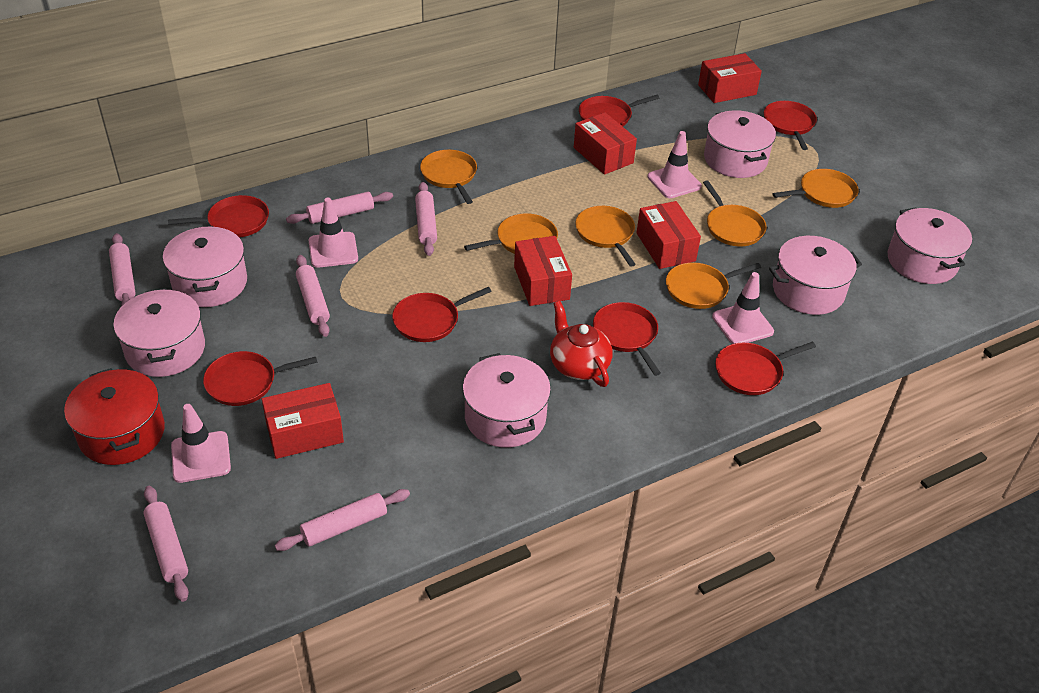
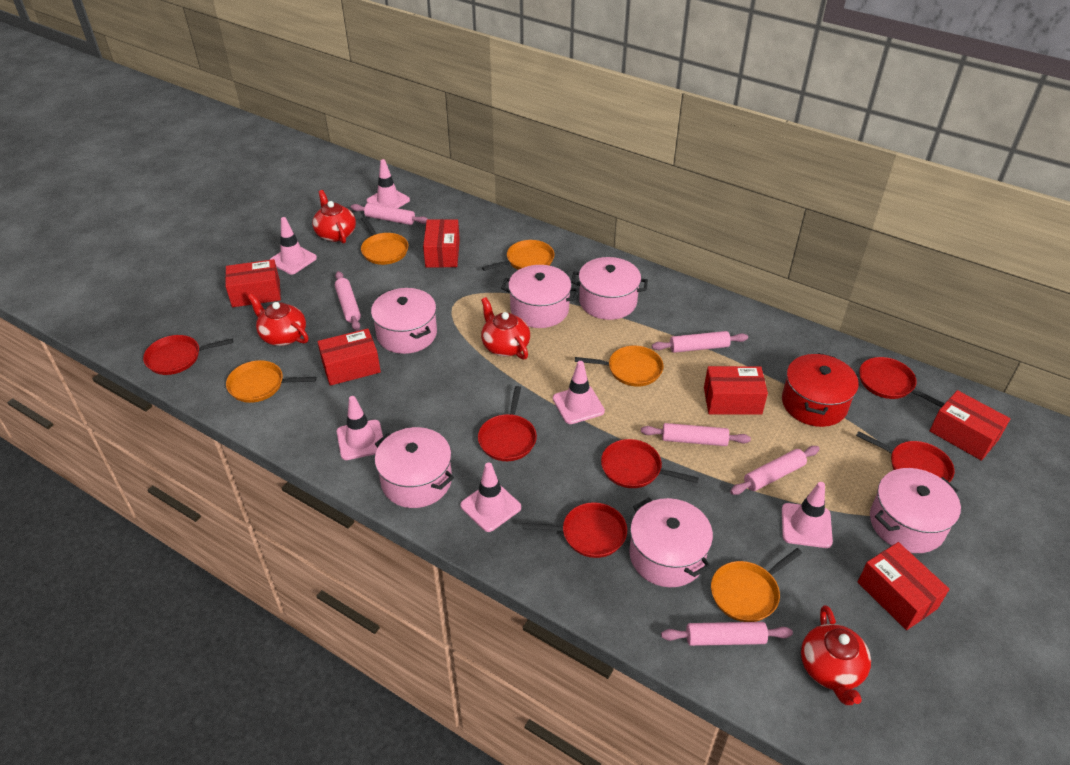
orange pan: [420,150,477,204] [464,213,558,254] [575,206,636,267] [666,262,761,309] [703,180,767,247] [772,169,859,208] = 6 -> [226,360,317,403] [361,217,408,265] [482,240,555,271] [575,346,664,387] [711,548,802,622] = 5
pink traffic cone: [171,404,231,483] [309,198,358,268] [648,131,702,198] [712,272,774,344] = 4 -> [270,217,317,274] [337,396,383,460] [367,159,410,208] [460,462,521,532] [553,361,605,424] [782,482,833,548] = 6
red box: [262,383,344,459] [514,236,572,306] [574,112,637,175] [637,201,701,269] [698,53,762,103] = 5 -> [225,259,281,307] [317,329,381,386] [423,219,460,268] [704,366,768,415] [858,542,950,630] [930,390,1010,461] = 6
red pan: [168,195,269,237] [203,351,317,406] [392,287,492,342] [579,95,659,127] [593,302,661,376] [715,342,816,395] [764,101,817,150] = 7 -> [143,335,233,375] [478,386,537,461] [522,502,627,558] [601,439,699,488] [856,431,954,482] [859,357,945,407] = 6
red teapot: [550,301,613,387] = 1 -> [247,293,309,346] [312,190,356,244] [481,297,530,360] [801,605,871,705] = 4

